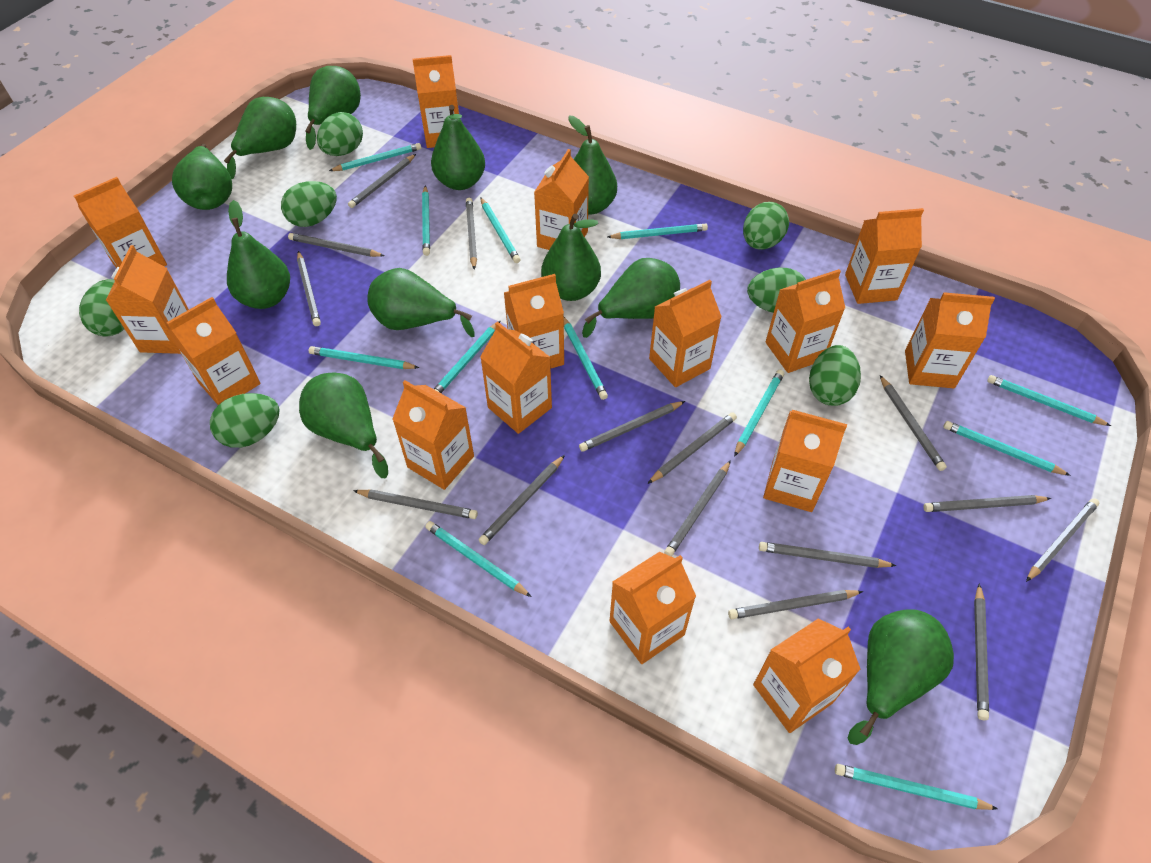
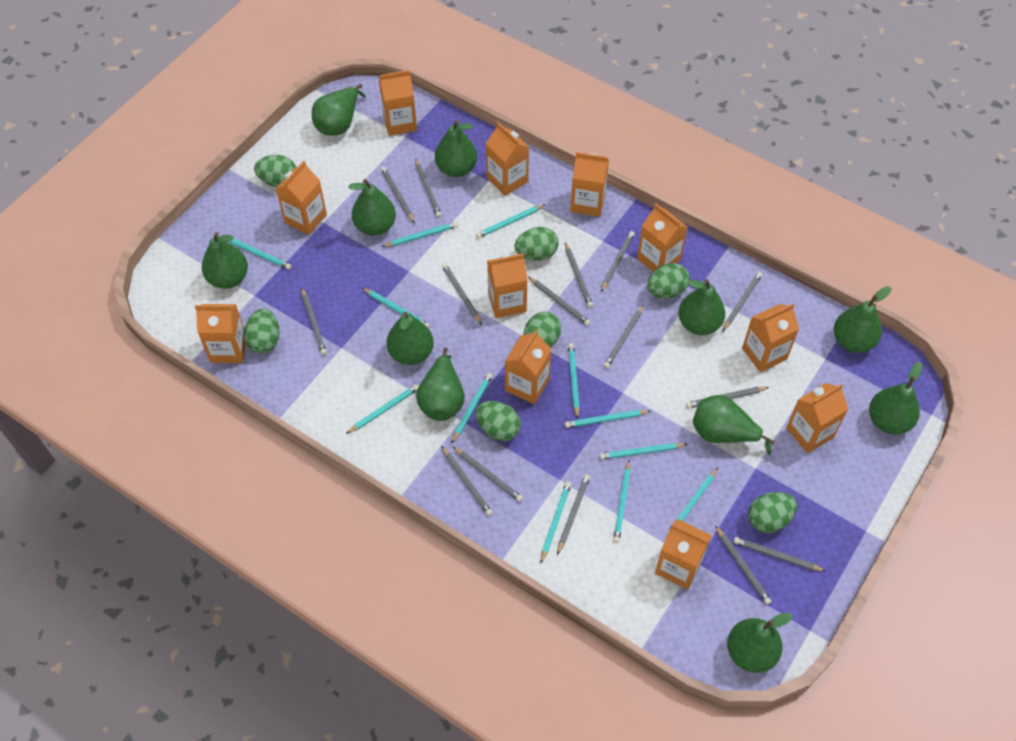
orange carton: [74,177,167,268] [105,245,189,354] [167,297,261,405] [392,380,474,490] [413,55,459,148] [480,321,552,434] [504,274,564,369] [534,149,589,250] [610,552,696,664] [649,280,722,387] [753,618,861,733] [763,410,847,512] [766,269,845,373] [845,208,924,304] [905,292,995,388] = 15 -> [195,304,246,363] [276,161,327,235] [379,70,417,136] [486,122,529,196] [487,254,528,318] [505,330,551,404] [570,152,609,217] [637,203,688,272] [655,519,712,590] [742,303,799,372] [786,383,848,453] = 11

